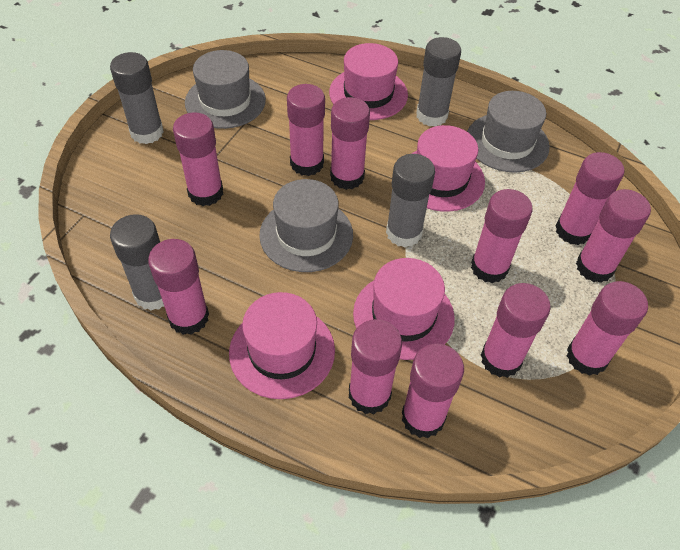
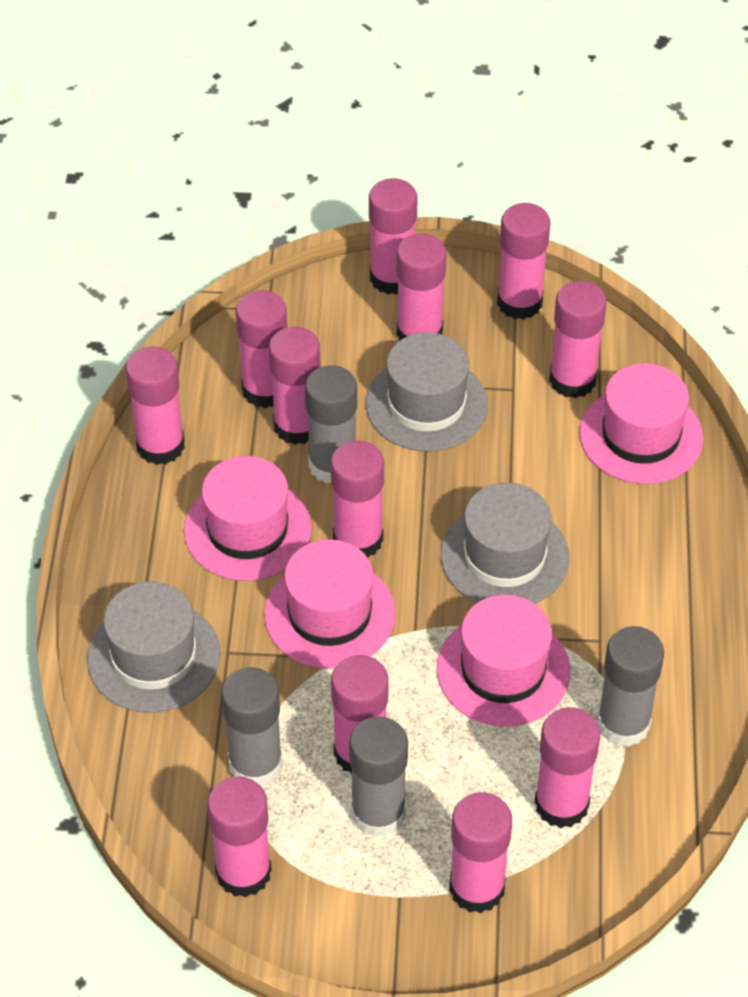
pink glue stick: [148,239,209,335] [173,113,223,206] [287,84,325,176] [330,97,370,190] [349,319,402,414] [402,344,464,438] [471,189,533,283] [481,283,551,378] [555,152,625,245] [567,281,648,376] [576,189,651,283] = 11 -> [125,346,185,465] [207,776,272,898] [236,290,287,408] [269,327,321,445] [331,441,384,558] [331,655,389,774] [369,178,418,294] [396,233,447,341] [449,792,512,913] [497,203,551,320] [534,707,600,828] [549,281,607,398] = 12

